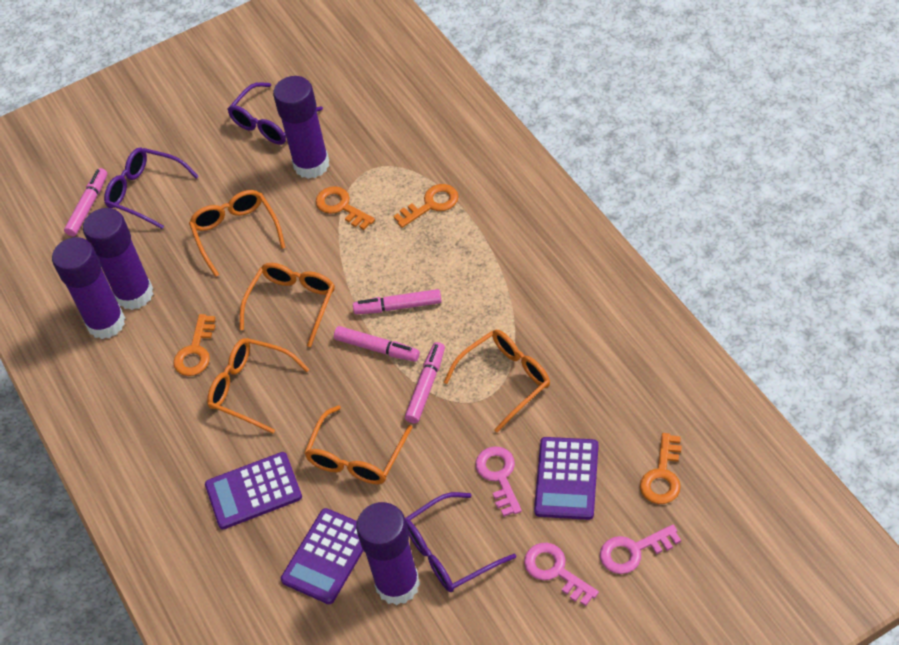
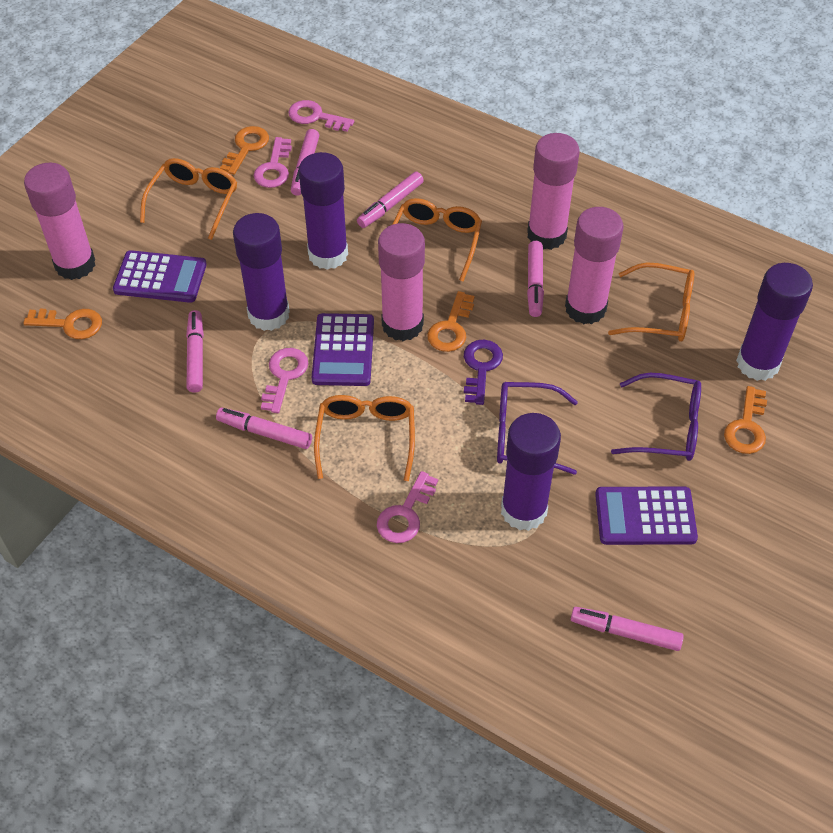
orange glasses: [189,190,286,277] [207,338,310,434] [239,263,335,347] [304,405,413,484] [443,330,550,433] = 5 -> [140,158,237,240] [314,395,415,481] [392,198,482,281] [608,263,694,342] = 4
pink glue stick: none = 0 -> [24,163,95,280] [378,223,425,341] [527,133,580,250] [565,207,624,324] = 4
pink key: [475,446,522,517] [524,543,599,606] [600,525,681,574] = 3 -> [254,137,292,188] [261,348,309,413] [288,100,354,132] [377,471,438,543] = 4
pink marker: [64,168,108,236] [334,326,420,362] [353,289,442,314] [405,342,445,423] = 4 -> [186,310,204,393] [216,408,312,449] [291,129,319,196] [357,172,424,228] [527,241,544,317] [571,607,684,651] = 6
purple glasses: [104,148,199,229] [228,82,323,145] [405,492,516,592] = 3 -> [497,382,578,475] [611,373,701,461] = 2
purple key: none = 0 -> [464,340,503,405] = 1

